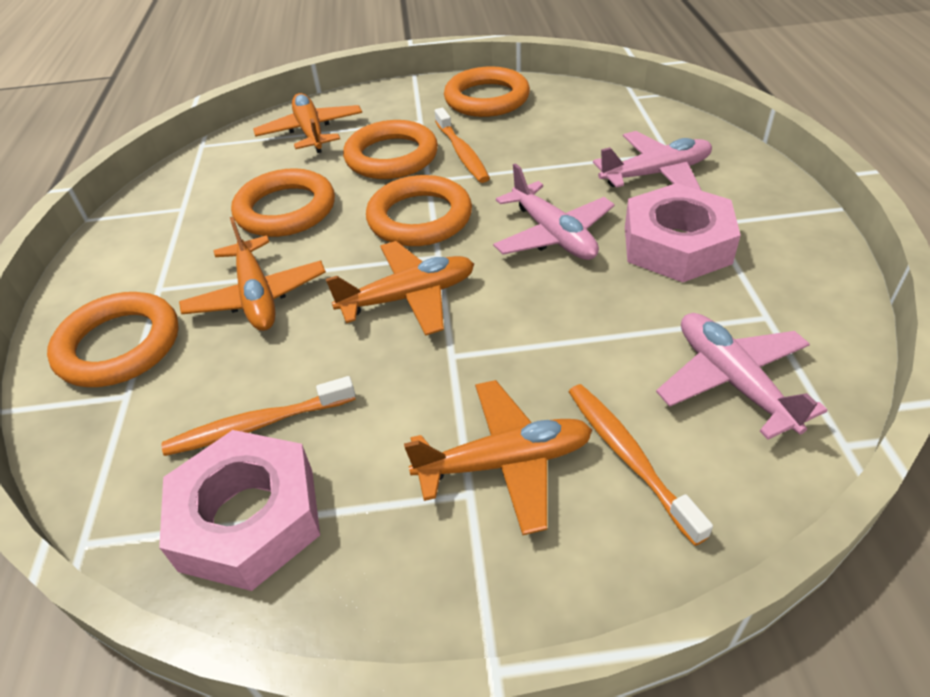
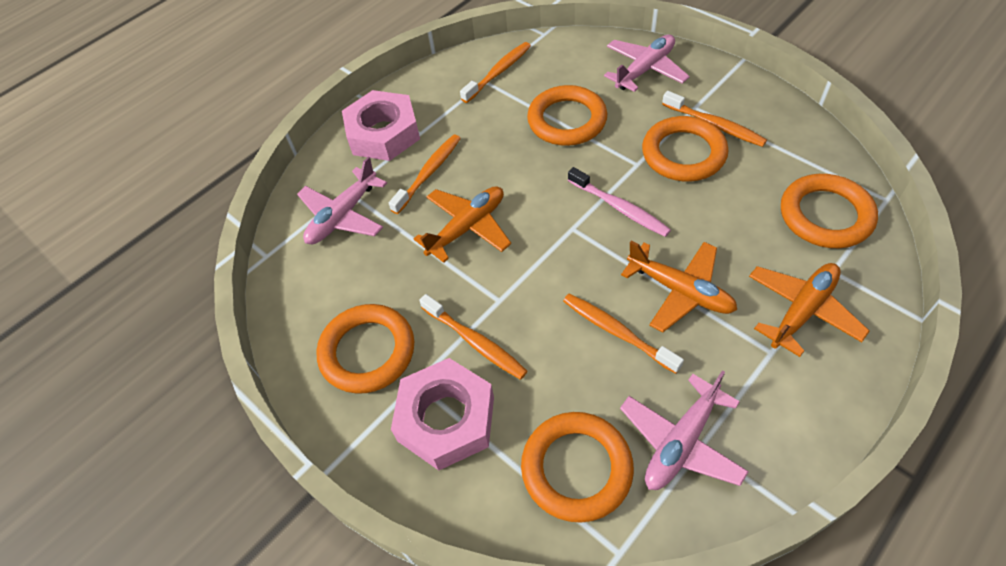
orange plane: [179,217,326,331] [253,93,362,153] [326,241,474,336] [404,380,592,535] = 4 -> [414,186,511,263] [621,241,737,332] [749,263,870,357] = 3
orange toothbrush: [161,376,356,456] [435,108,490,183] [569,384,713,546] = 3 -> [389,134,461,214] [419,294,527,380] [460,42,531,103] [563,294,684,374] [662,91,767,147] = 5
pink toothbrush: none = 0 -> [568,167,671,237] = 1

